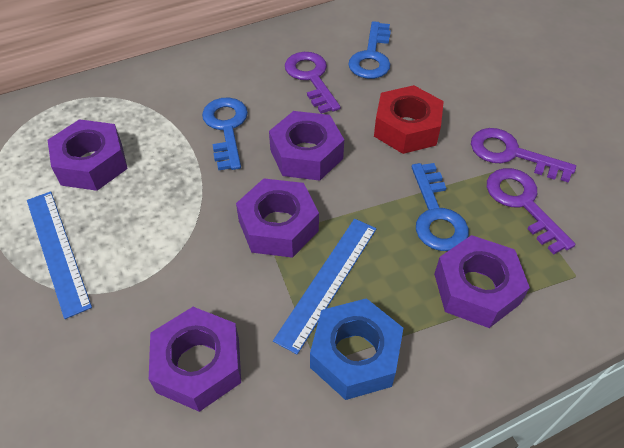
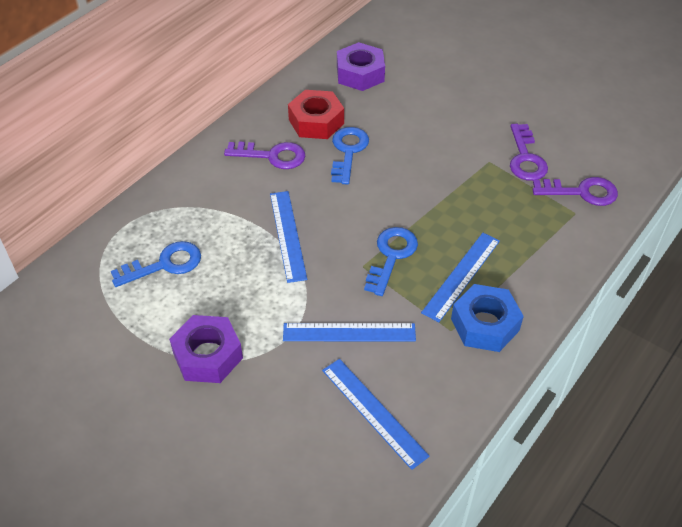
blue ruler: [27,191,92,319] [273,219,377,354] = 2 -> [270,191,307,283] [283,323,416,341] [322,359,430,470] [421,233,500,322] = 4
purple nut: [48,119,128,191] [149,307,241,412] [236,178,319,258] [269,111,344,181] [434,235,530,328] = 5 -> [169,315,243,383] [337,42,385,91] = 2

